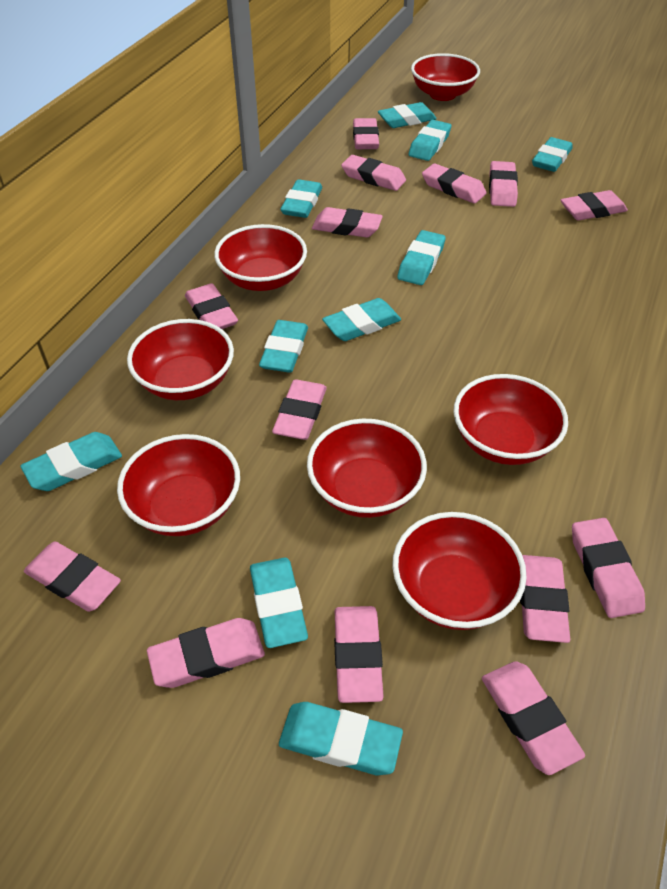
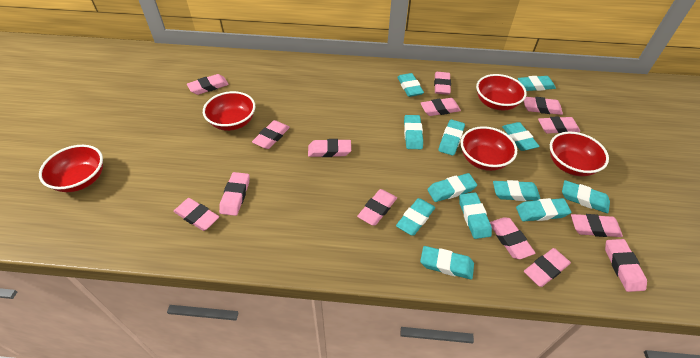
red bowl: [117,434,240,536] [127,319,234,400] [214,224,307,291] [307,419,427,518] [392,512,527,630] [411,53,480,101] [453,374,568,465] = 7 -> [39,145,103,192] [203,91,255,131] [461,126,517,171] [476,74,527,111] [550,132,609,176] = 5
turquoise eraser: [21,432,122,491] [250,558,308,648] [259,320,308,373] [279,702,403,775] [280,179,322,218] [322,298,401,341] [378,102,437,128] [397,230,446,285] [409,120,452,161] [532,137,573,172] = 10 -> [396,198,435,236] [397,73,424,97] [404,115,423,149] [420,246,474,280] [427,173,477,202] [438,119,465,156] [459,192,492,239] [493,180,540,201] [502,122,540,151] [516,198,571,221] [518,76,556,91] [562,180,610,213] = 12

